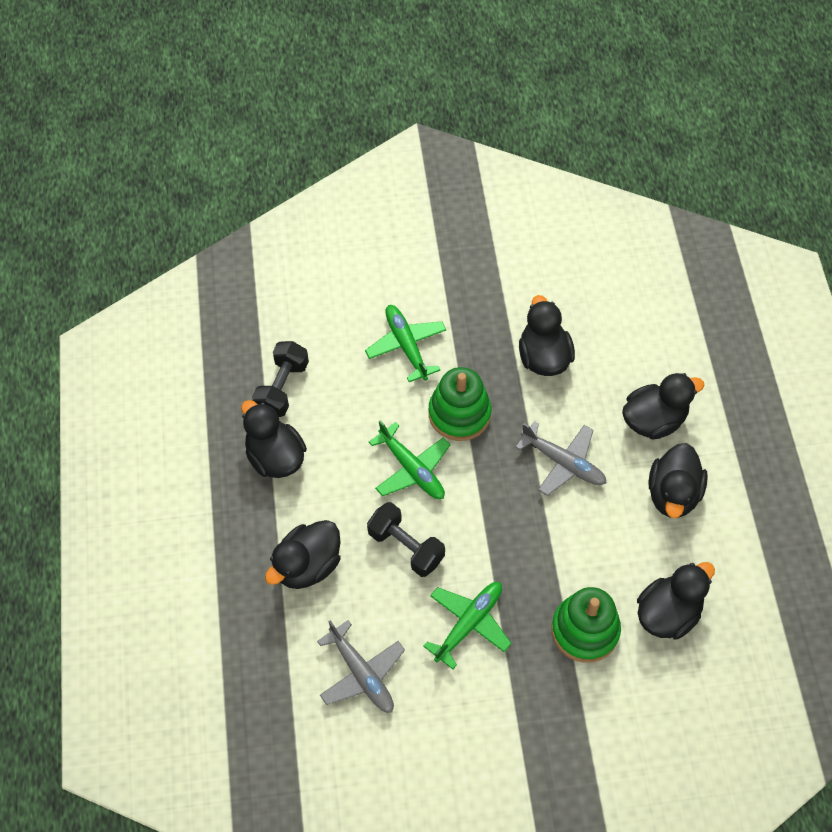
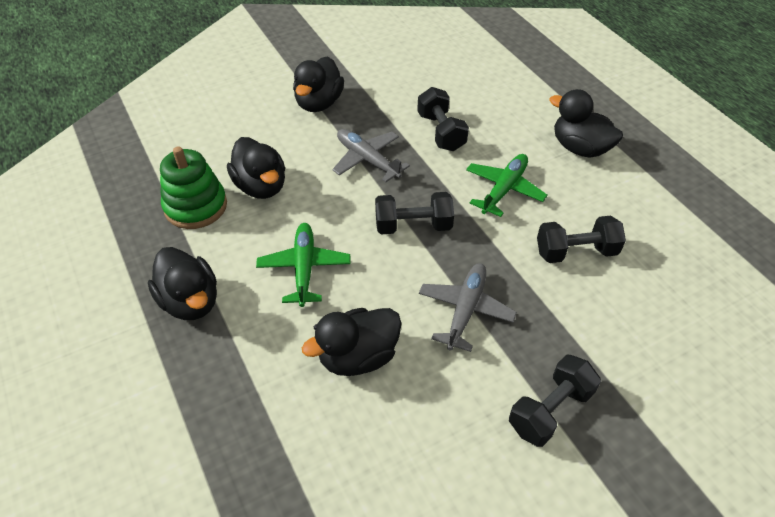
black duck: [241,400,307,478] [265,520,341,589] [519,295,575,376] [622,373,705,440] [637,562,715,640] [648,443,708,518] = 6 -> [148,247,217,320] [227,137,285,199] [293,56,344,112] [302,308,402,376] [549,89,623,158] = 5
black dumbbell: [252,341,309,417] [367,502,445,577] = 2 -> [375,192,454,234] [417,87,469,151] [509,355,601,447] [537,215,626,263] = 4
green plane: [365,305,446,382] [369,420,450,499] [423,582,511,669] = 3 -> [256,223,351,307] [466,154,547,217] = 2
green stacking toy: [429,367,491,441] [551,587,621,663] = 2 -> [160,146,227,229] = 1

